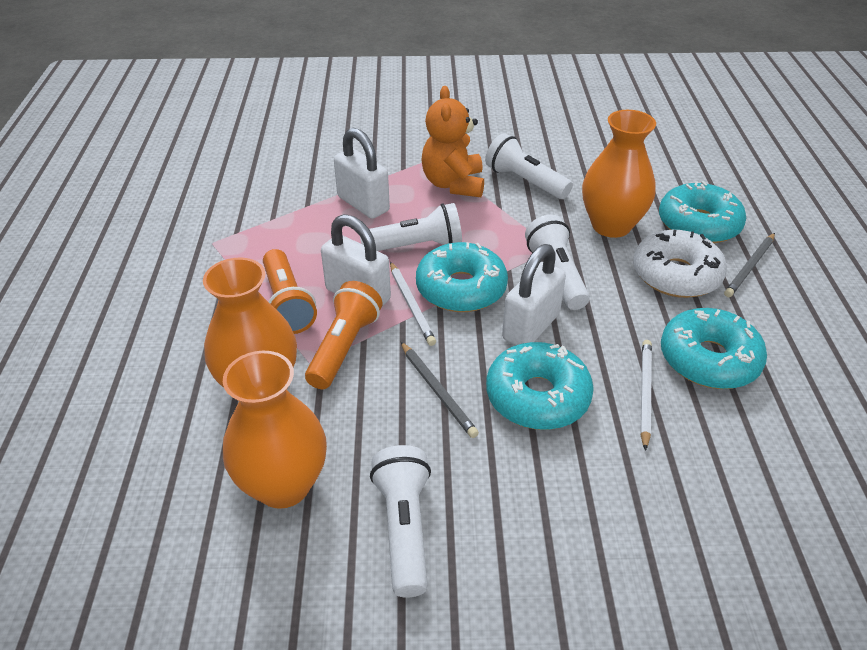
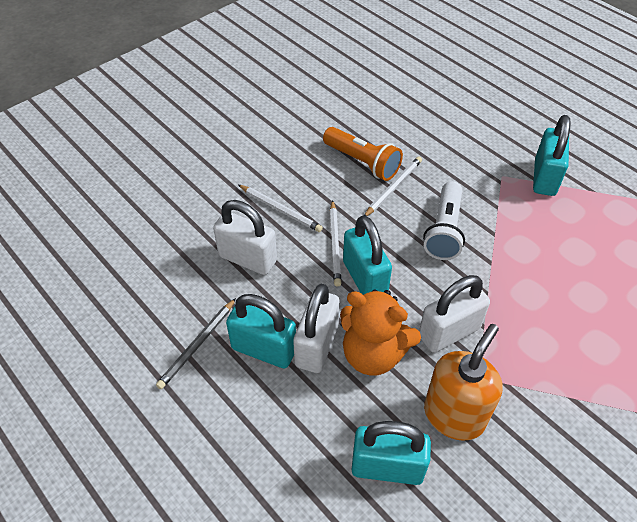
grey pencil: [401,342,479,438] [724,233,775,297] = 2 -> [156,298,236,389] = 1
orange flashlight: [263,249,317,334] [305,281,382,389] = 2 -> [323,127,403,181] = 1
orange soap dispenser: none = 0 -> [424,324,503,441] = 1
orange vase: [203,258,297,388] [223,351,327,509] [582,110,656,238] = 3 -> none = 0
turquoise donut: [416,242,508,312] [486,342,594,430] [659,181,746,243] [661,308,767,389] = 4 -> none = 0
turquoise padlock: none = 0 -> [226,294,296,369] [343,215,392,295] [351,421,431,485] [533,115,571,196] = 4
white donut: [633,230,727,298] = 1 -> none = 0
white flashlight: [360,203,462,251] [370,445,431,598] [485,133,573,199] [525,215,590,310] = 4 -> [423,181,465,260] = 1
white pencil: [390,262,436,346] [640,340,652,451] = 2 -> [238,185,323,232] [330,200,342,286] [364,156,422,216] = 3

